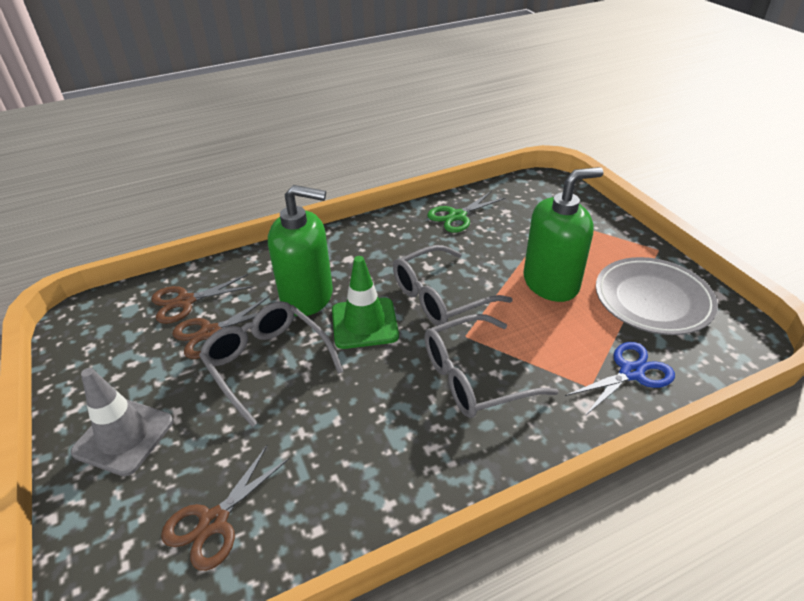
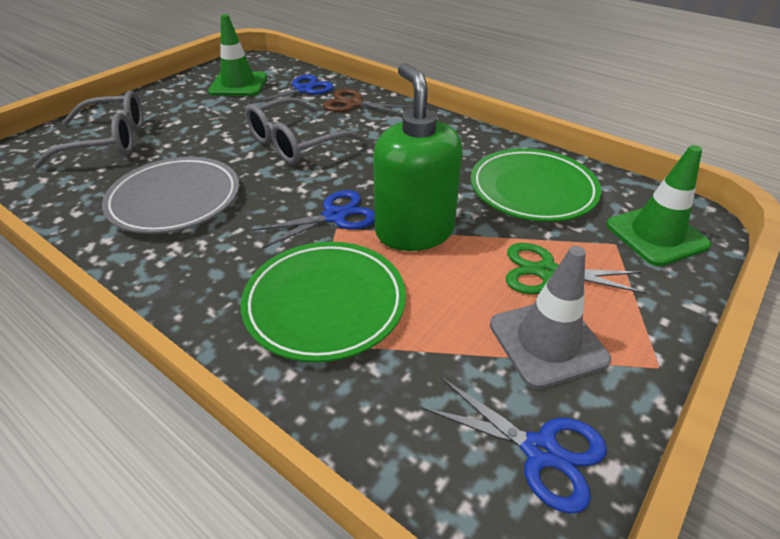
blue scissors: [565,342,675,416] = 1 -> [250,75,334,111] [252,190,375,249] [422,377,607,513] = 3
brown scissors: [151,274,254,324] [161,445,290,571] [172,297,269,359] = 3 -> [323,89,413,115] = 1
green plate: none = 0 -> [241,242,406,362] [471,148,601,222] = 2
green soap dispenser: [268,185,333,316] [523,167,603,302] = 2 -> [373,63,463,251] = 1
green traffic cone: [332,256,399,349] = 1 -> [208,14,267,96] [606,145,711,266] = 2
grey glasses: [199,301,344,427] [393,245,513,326] [424,314,559,418] = 3 -> [34,91,143,168] [245,97,367,164] = 2

